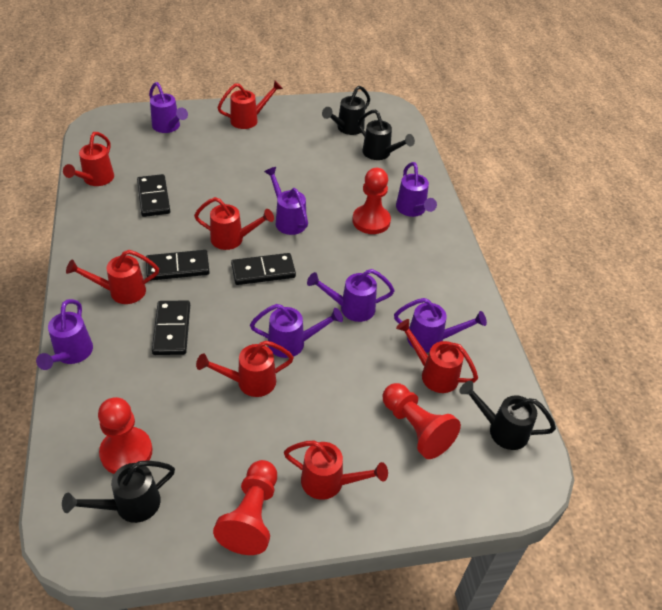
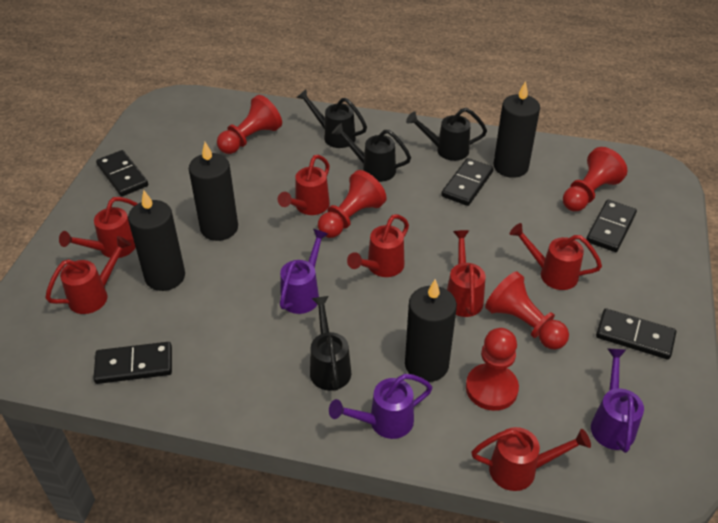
black candle: none = 0 -> [128,190,185,291] [189,142,238,241] [405,279,457,382] [494,81,540,178] = 4
black domino: [137,174,170,217] [146,250,210,281] [152,301,190,355] [231,253,296,285] = 4 -> [93,342,172,384] [96,150,148,196] [441,158,494,206] [586,200,637,252] [596,308,676,360] = 5
purple watering can: [36,299,93,370] [149,82,188,133] [250,304,343,358] [264,167,308,235] [307,269,395,322] [394,298,487,353] [396,162,437,217] = 7 -> [280,229,328,314] [329,374,432,439] [591,349,644,453] = 3
red pawn: [98,397,153,474] [213,460,277,555] [352,168,391,234] [383,383,461,459] = 4 -> [217,95,282,154] [318,170,387,238] [466,328,519,411] [485,271,569,350] [563,147,627,211] = 5

